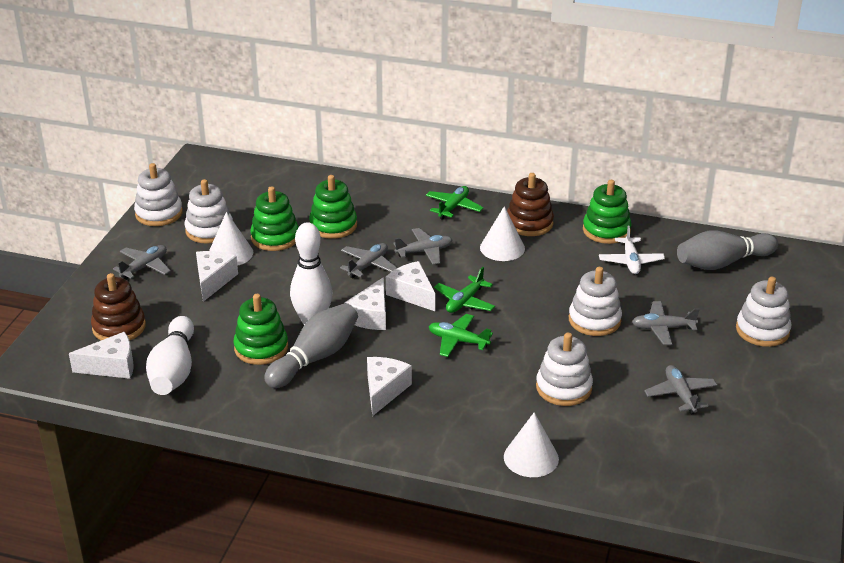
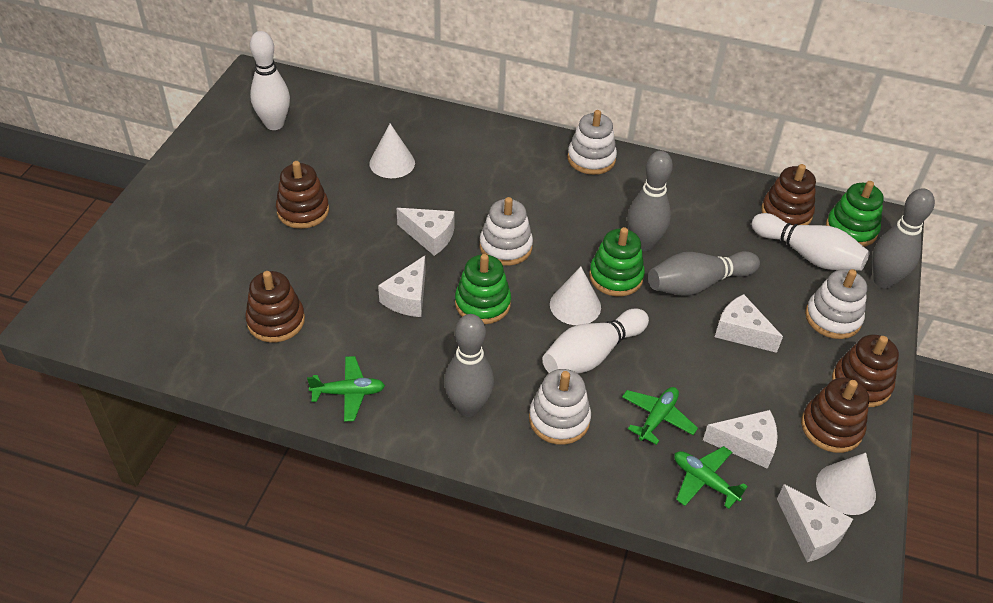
brown stacking toy: [91,273,146,341] [507,173,554,236] = 2 -> [245,271,305,342] [276,161,329,229] [761,164,816,225] [801,378,869,453] [832,334,899,407] = 5
green stacking toy: [233,294,288,365] [250,186,299,251] [309,175,357,239] [583,180,632,244] = 4 -> [455,254,511,324] [589,227,645,297] [826,181,884,247] = 3
grey bowling pin: [264,303,358,388] [677,230,778,270] = 2 -> [444,314,494,417] [627,151,673,251] [648,251,760,296] [872,189,935,289] = 4
grey plane: [113,245,171,280] [340,243,397,278] [393,228,452,265] [632,301,700,345] [644,365,717,414] = 5 -> none = 0
white bowling pin: [146,316,194,395] [290,222,332,325] = 2 -> [250,31,290,130] [543,309,649,374] [752,213,870,271] = 3
white plane: [599,225,665,274] = 1 -> none = 0
white stacking toy: [134,163,183,226] [185,179,233,244] [536,333,593,406] [569,267,622,336] [736,277,791,347] = 5 -> [480,197,533,266] [529,369,591,445] [567,110,617,175] [805,269,867,339] = 4

